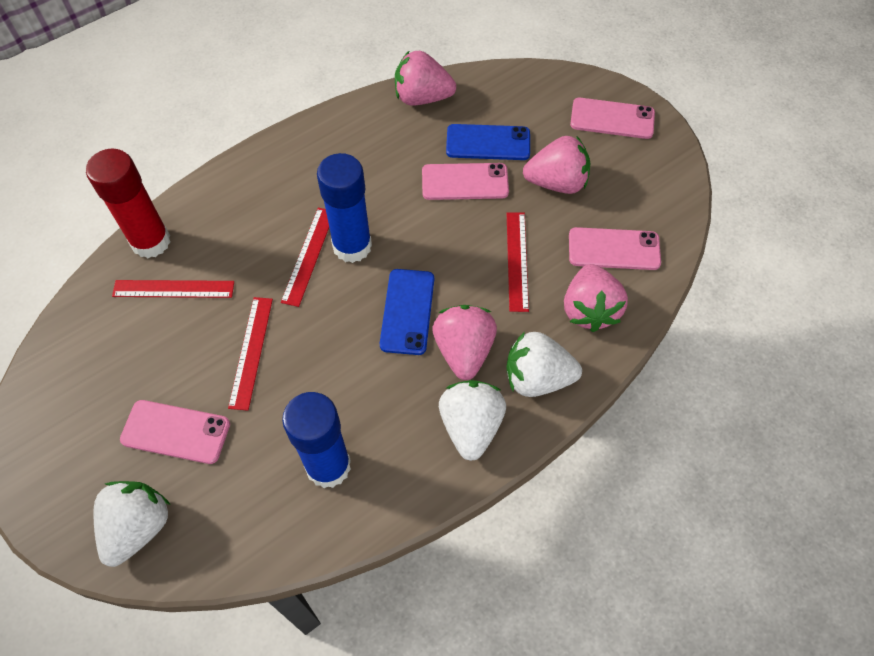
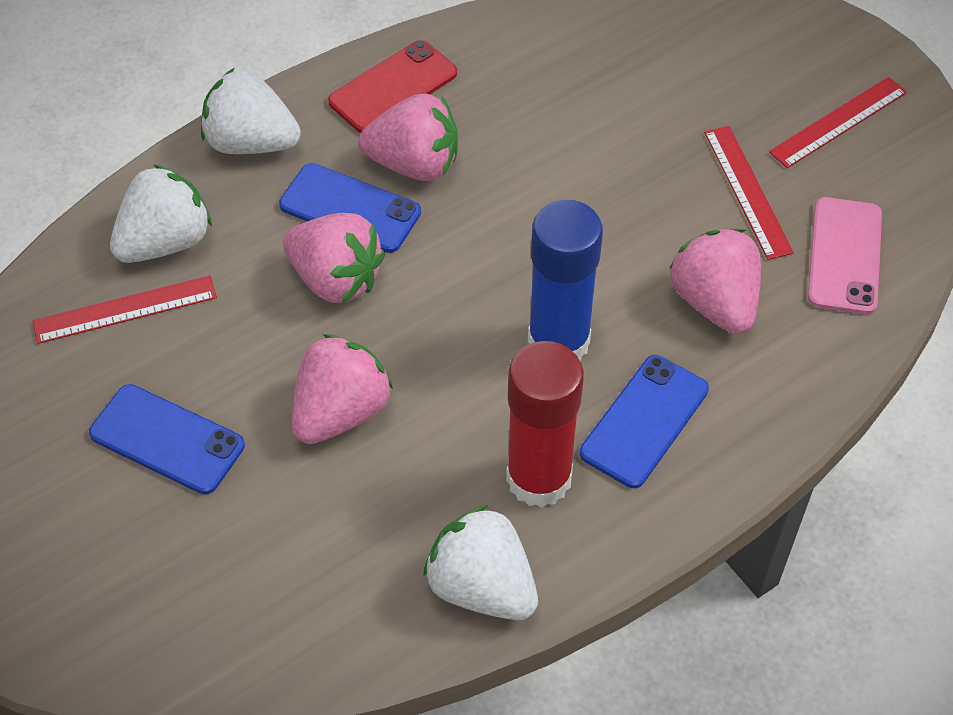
blue glue stick: [282,392,351,488] [317,153,372,263] = 2 -> [528,200,603,361] = 1
blue phone: [380,269,434,355] [446,124,530,160] = 2 -> [89,384,245,495] [279,163,421,253] [580,355,709,488] = 3
pink phone: [120,400,230,464] [422,163,509,200] [569,227,661,270] [570,98,655,139] = 4 -> [808,197,882,314] = 1
red phone: none = 0 -> [328,40,457,133] = 1
red ruler: [112,280,234,298] [228,297,273,411] [281,208,329,307] [506,212,529,312] = 4 -> [32,275,217,344] [704,126,794,260] [769,77,907,168] = 3

